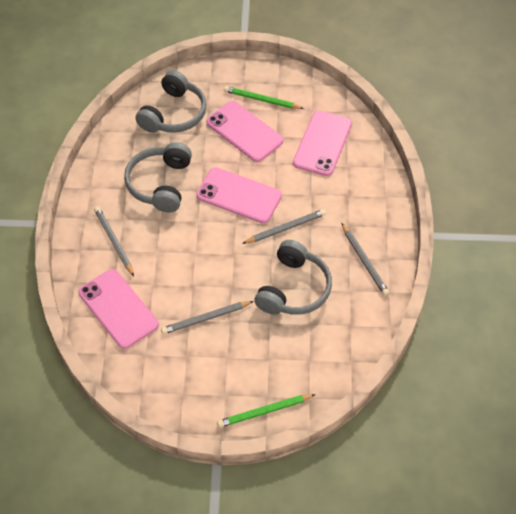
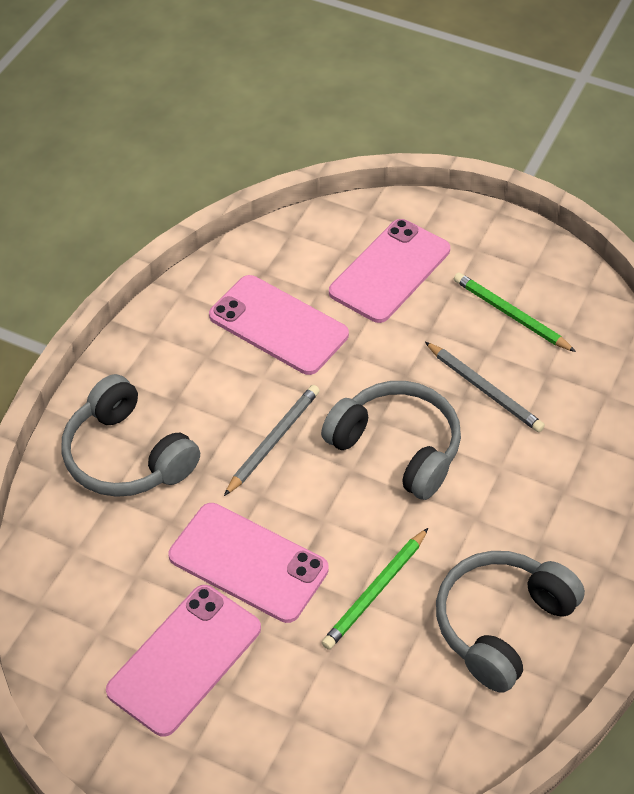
grey pencil: [94,206,134,276] [161,301,254,334] [242,209,326,244] [342,223,389,296] = 4 -> [224,385,320,496] [425,342,545,432] = 2

